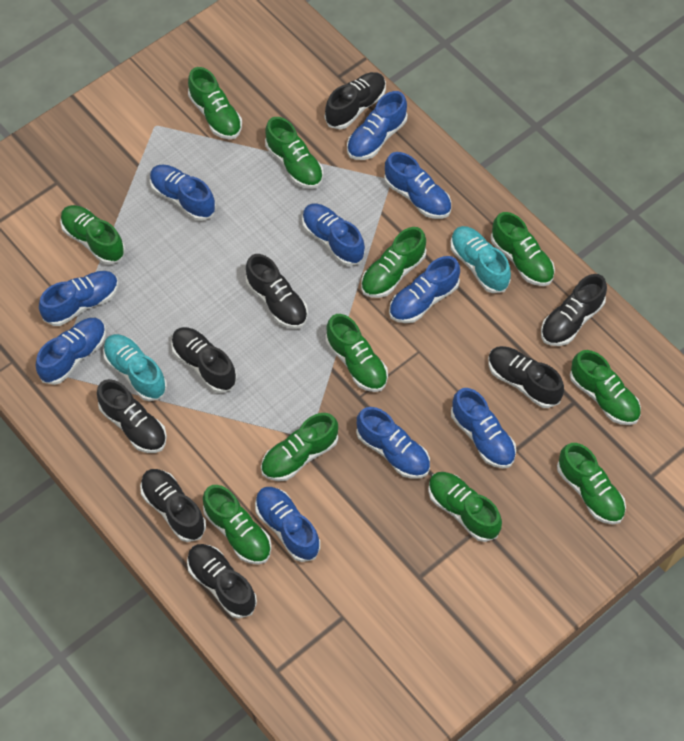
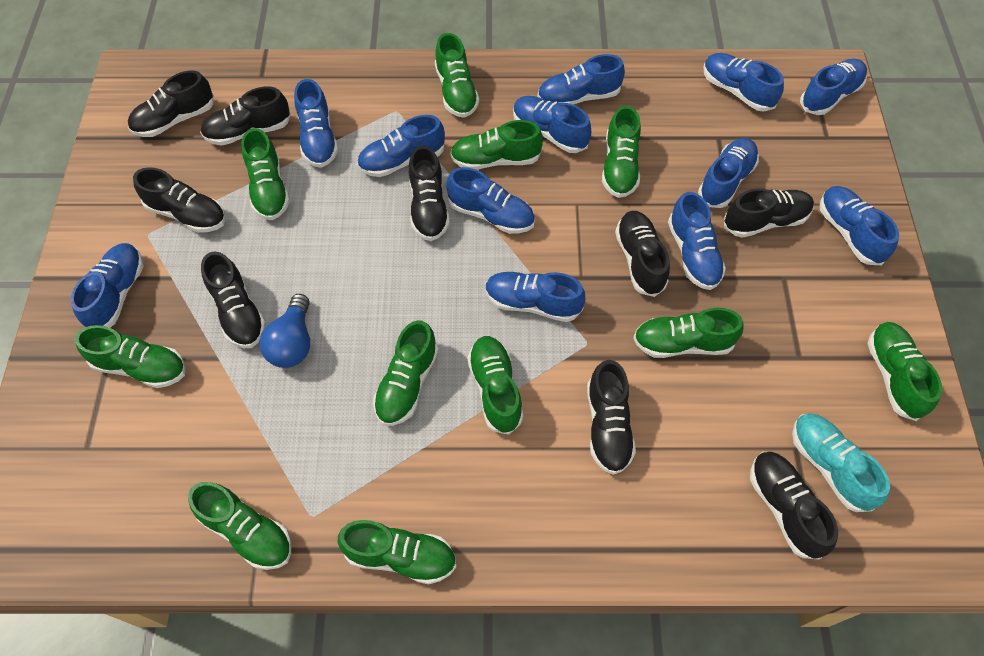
black shoe: [97,379,167,453] [140,469,206,542] [171,327,237,393] [187,544,257,619] [246,254,308,329] [325,72,386,129] [488,346,564,408] [541,274,607,346] = 8 -> [128,71,214,137] [133,167,226,233] [200,86,291,146] [201,251,266,348] [409,146,450,241] [587,360,636,475] [615,211,670,297] [724,189,814,238] [750,452,838,559] = 9
blue light bulb: none = 0 -> [260,294,310,368] = 1
blue shoe: [36,318,106,385] [39,271,119,326] [150,164,216,221] [255,487,320,562] [302,204,365,266] [347,91,407,160] [356,407,430,479] [384,152,451,219] [389,256,460,323] [451,388,516,468] = 10 -> [71,243,144,328] [294,79,338,168] [357,115,445,177] [446,167,535,234] [485,272,585,322] [513,96,591,153] [537,54,625,105] [668,192,726,290] [698,138,759,208] [704,53,784,112] [800,59,867,115] [820,186,899,265] = 12
turquoise shoe: [103,334,167,401] [450,226,511,293] = 2 -> [792,413,890,512] = 1

